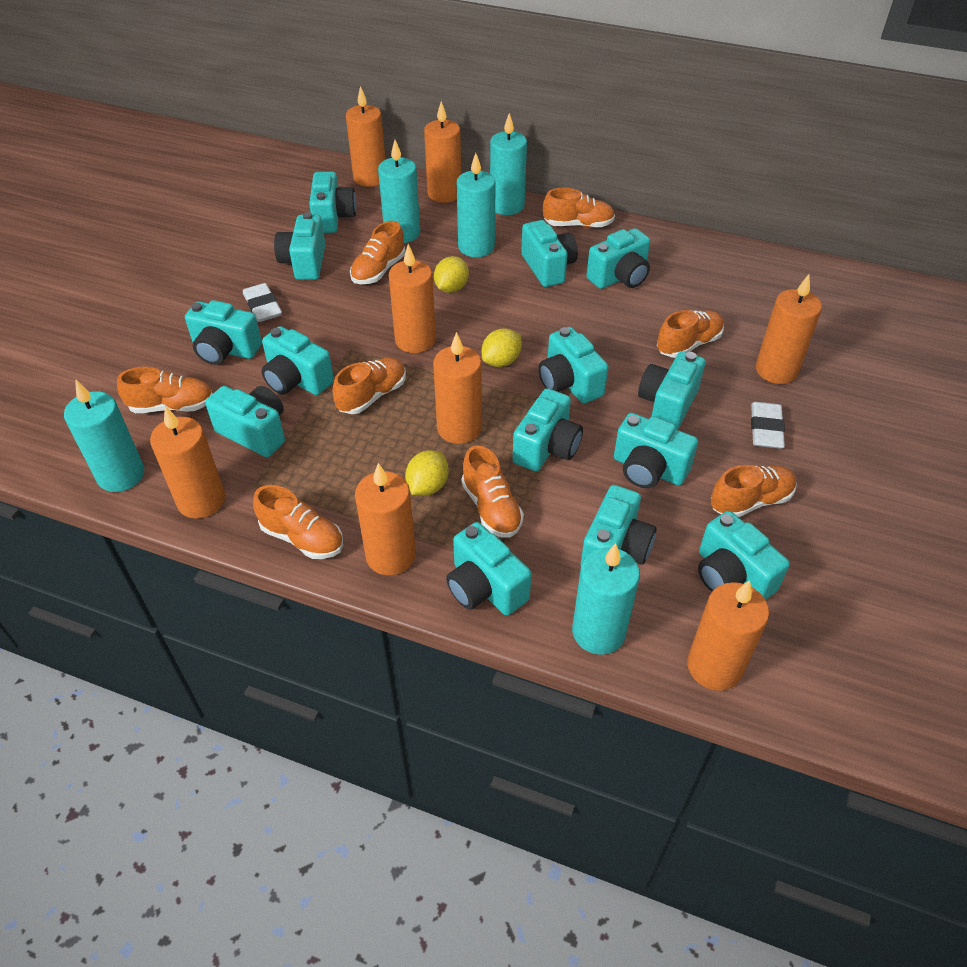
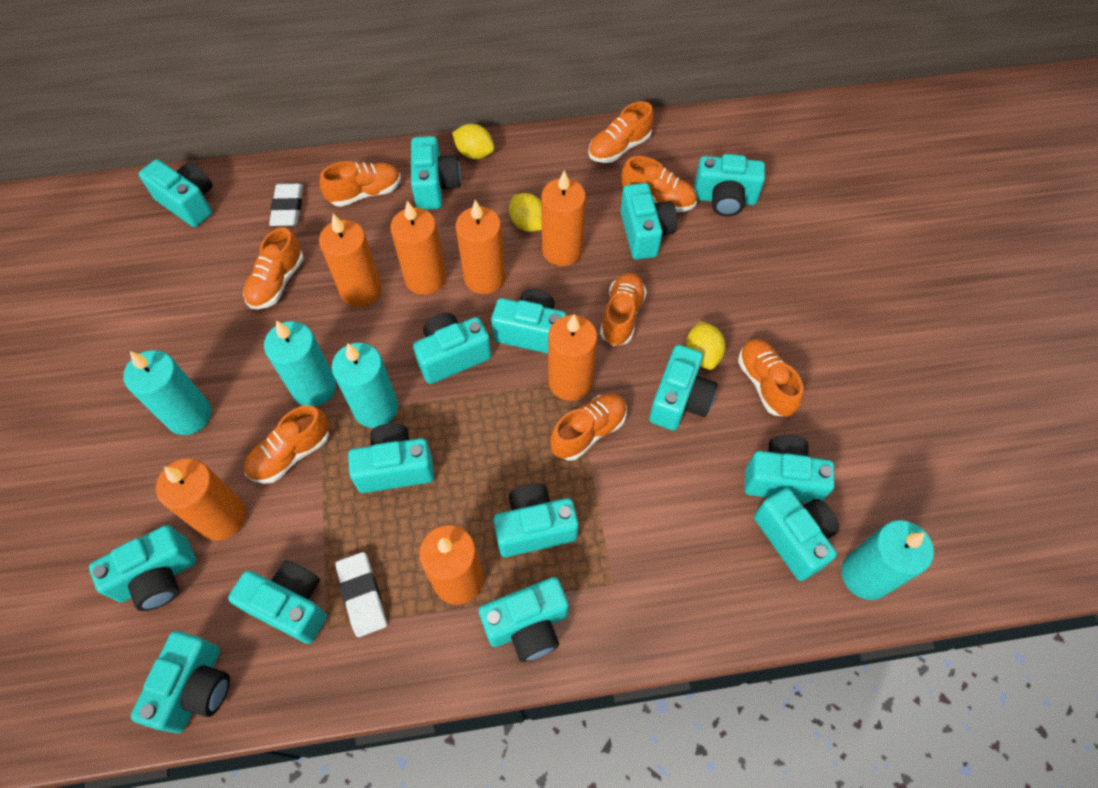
orange candle: [150,406,225,519] [346,86,386,187] [355,463,416,576] [389,244,436,353] [424,101,461,203] [433,332,482,444] [687,580,769,691] [756,274,822,384] = 8 -> [156,459,246,541] [319,214,382,307] [390,201,446,295] [419,525,484,605] [456,200,505,294] [541,170,586,266] [548,314,597,401] = 7
turquoise camera: [185,300,262,365] [205,386,285,457] [262,326,334,395] [274,212,326,280] [309,172,357,233] [446,522,532,616] [513,388,583,472] [521,220,578,287] [539,327,609,404] [581,485,657,565] [586,228,650,289] [614,413,698,488] [638,351,705,430] [698,511,790,600] = 14 -> [89,525,196,611] [131,631,230,733] [139,159,213,227] [228,560,327,644] [348,423,434,493] [411,136,461,210] [413,313,492,384] [479,577,569,662] [491,289,566,354] [493,483,579,557] [620,183,677,260] [649,345,717,430] [694,154,765,216] [745,435,835,503] [754,488,839,581] = 15
turquoise candle: [64,380,144,492] [378,140,420,243] [456,153,496,257] [490,113,527,215] [572,543,640,655] = 5 -> [123,350,211,435] [264,320,336,407] [332,343,398,428] [841,520,934,600] = 4

